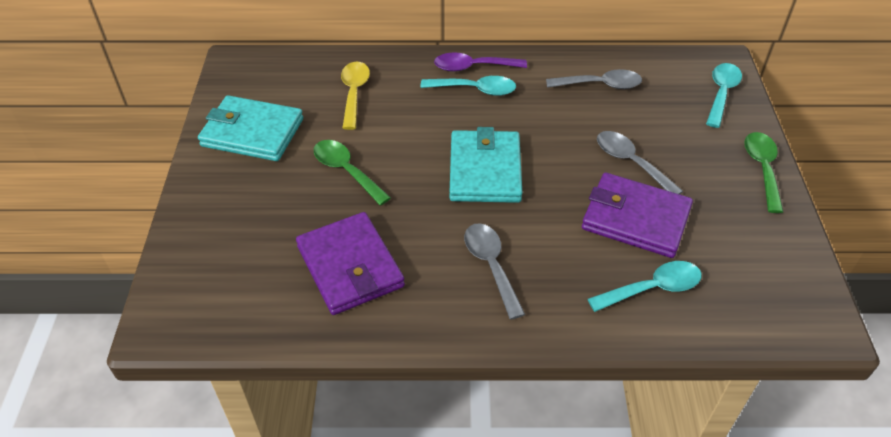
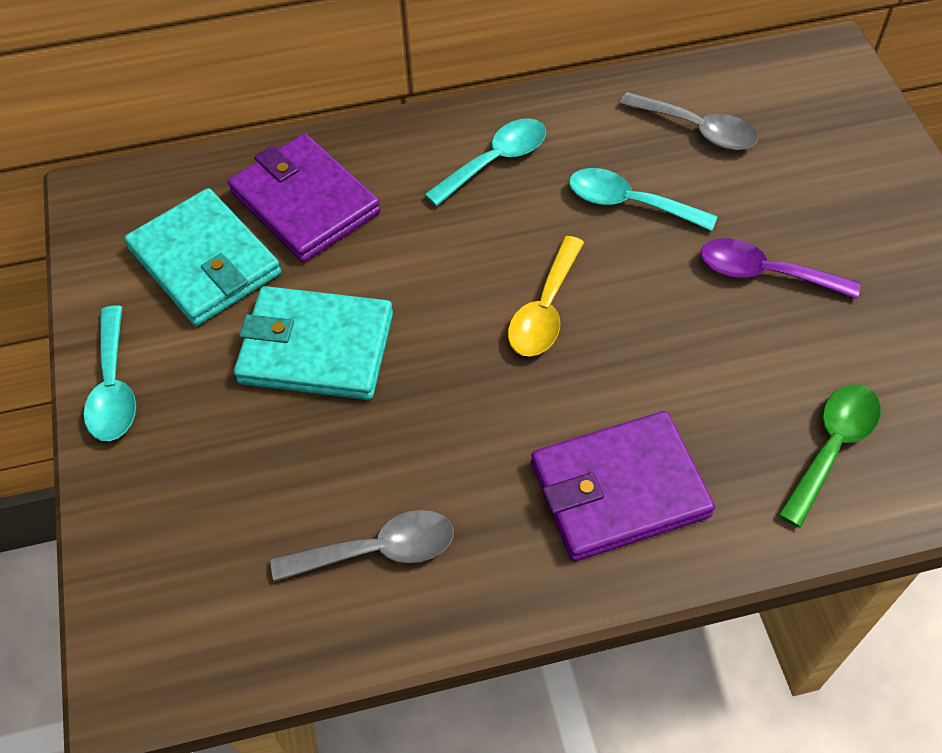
green spoon: [314,140,391,206] [744,132,783,213] = 2 -> [778,384,881,528] = 1
grey spoon: [464,223,525,320] [546,69,642,89] [597,131,683,194] = 3 -> [271,510,454,582] [619,92,758,150] = 2

